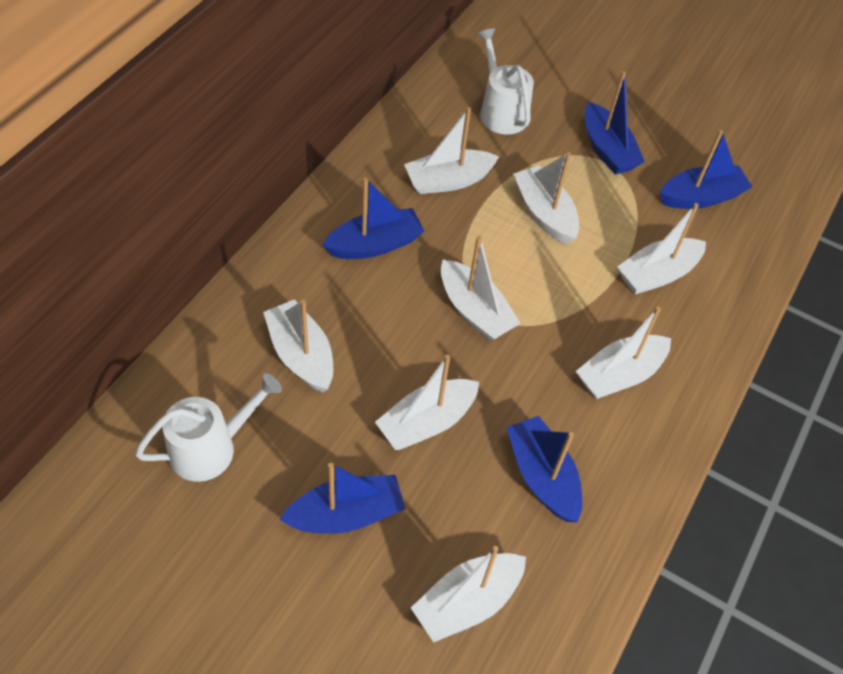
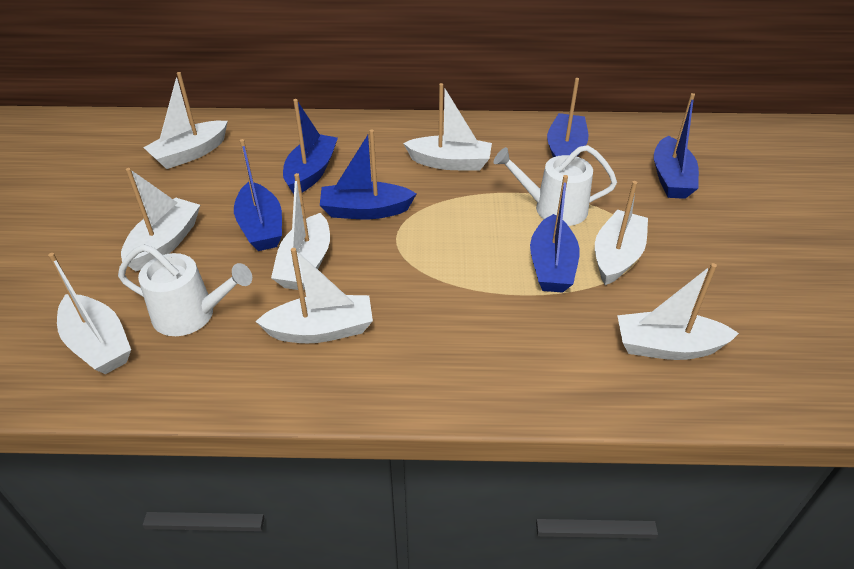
blue boat: [280,463,405,534] [323,177,424,259] [506,416,583,522] [585,71,645,175] [660,130,752,209] = 5 -> [234,139,282,251] [283,99,338,194] [320,129,417,219] [530,175,580,293] [547,78,588,157] [654,93,699,199] = 6

